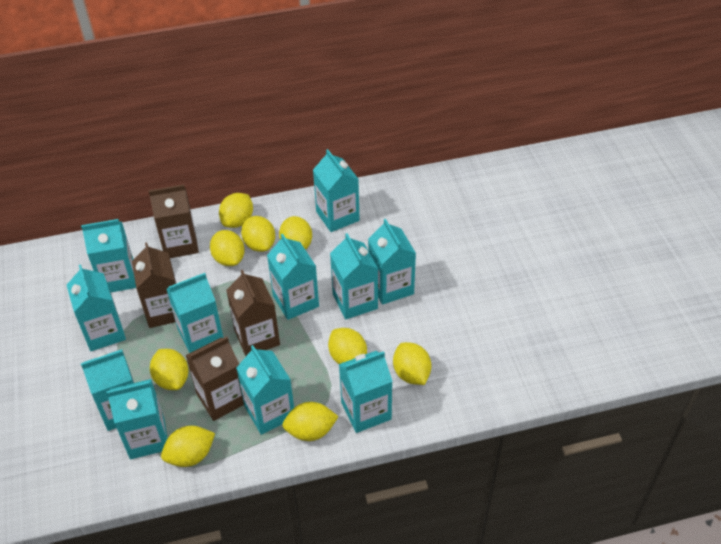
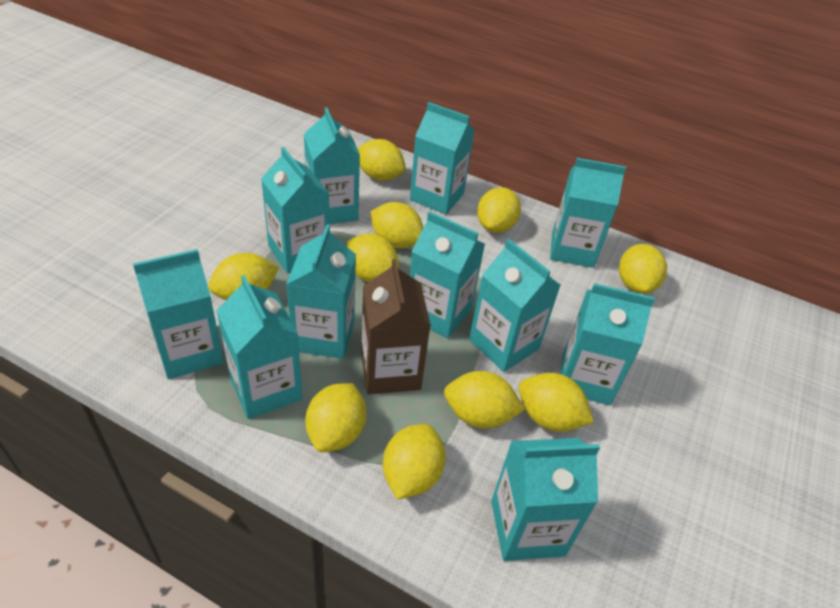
brown carton: [132,242,177,328] [149,184,199,258] [185,336,244,421] [226,270,280,356] = 4 -> [361,259,431,395] = 1
yellow lemon: [150,349,189,390] [161,426,215,467] [210,230,245,266] [219,193,253,228] [241,216,275,252] [279,216,312,250] [283,402,339,441] [328,328,367,364] [393,342,431,385] = 9 -> [208,253,279,300] [305,383,366,452] [347,233,399,282] [357,139,406,181] [371,202,423,248] [383,424,446,499] [444,371,525,428] [477,187,521,233] [519,373,594,432] [619,244,667,294] = 10

